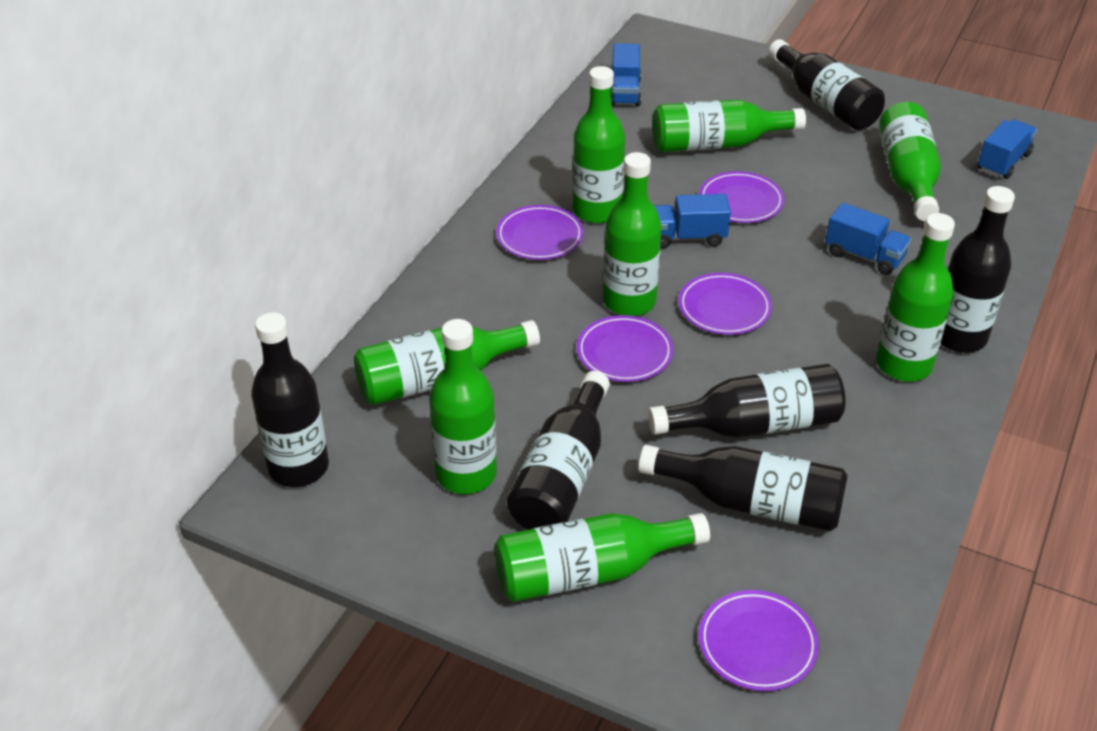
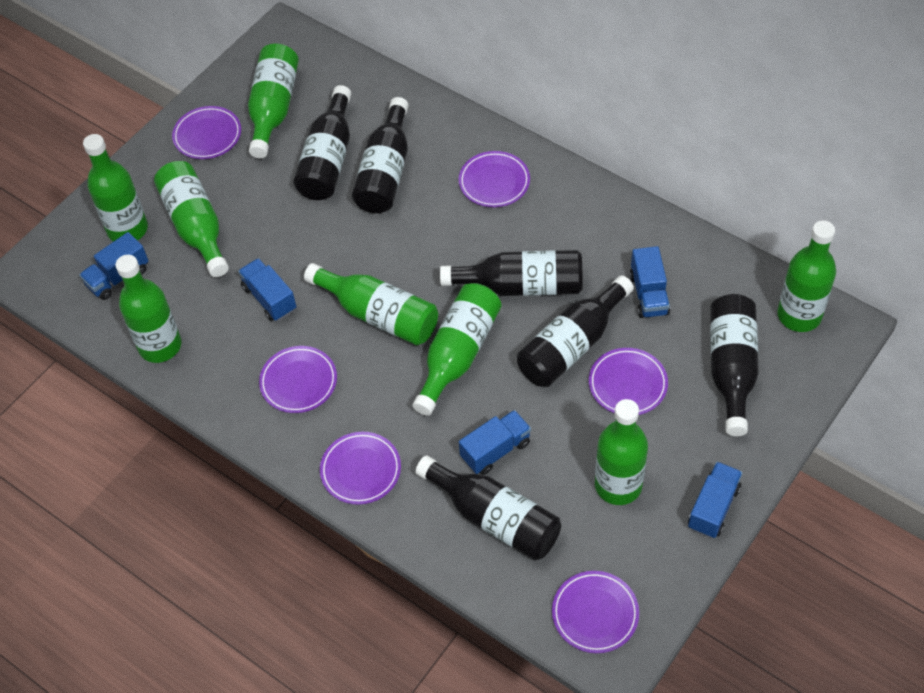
blue truck: [611,43,641,106] [654,194,731,248] [825,203,911,275] [978,120,1037,179] = 4 -> [79,232,149,300] [238,258,296,321] [459,410,531,475] [630,246,670,318] [688,462,743,538] = 5
purple plate: [496,205,584,260] [577,315,673,382] [678,273,772,335] [699,171,784,223] [699,590,819,691] = 5 -> [172,106,241,159] [259,346,337,413] [320,432,401,505] [459,151,530,207] [552,571,639,653] [589,348,668,415] = 6

